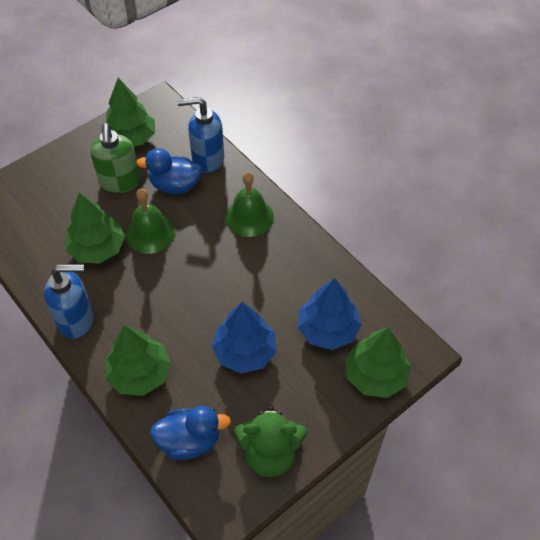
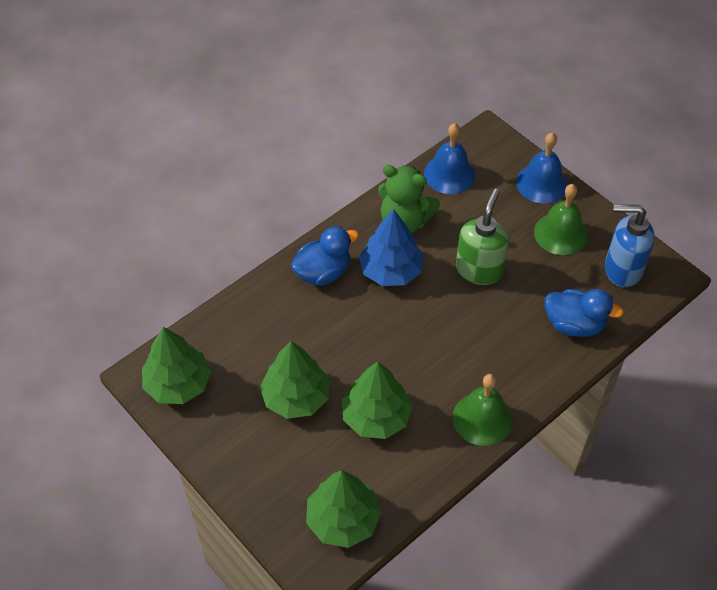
blue bell: none = 0 -> [424,123,476,194] [516,133,568,203] = 2
blue soap dispenser: [44,264,94,339] [177,97,224,173] = 2 -> [605,205,655,288] = 1
blue tree: [212,302,277,374] [298,278,362,350] = 2 -> [359,209,424,286] = 1

